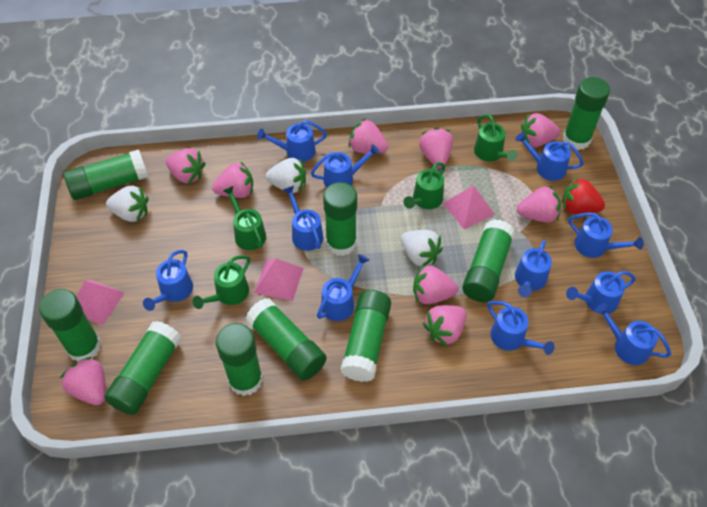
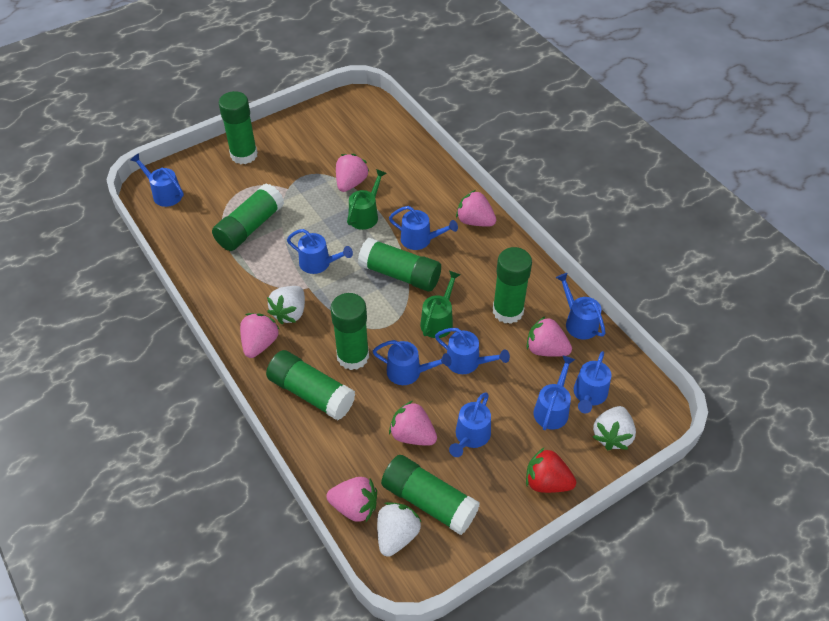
blue watering can: [143,250,193,311] [257,120,327,162] [283,186,324,251] [311,144,380,187] [317,254,370,321] [487,301,554,355] [515,132,584,181] [515,240,552,297] [566,271,636,314] [568,213,644,258] [595,303,671,365] = 11 -> [130,153,184,207] [287,229,353,274] [373,340,451,385] [389,206,458,250] [435,328,510,374] [449,392,491,457] [533,355,575,430] [556,273,605,340] [574,351,612,413] = 9
green glue stick: [39,289,101,361] [64,149,148,200] [104,321,182,415] [216,323,263,396] [246,298,327,381] [323,182,357,256] [340,290,391,382] [462,219,515,302] [563,77,610,150] = 9 -> [212,183,284,251] [219,91,258,164] [266,350,356,420] [330,293,369,370] [358,238,441,292] [381,455,480,535] [493,247,532,324] = 7
green watering can: [193,255,250,309] [223,186,266,250] [404,162,445,209] [474,114,518,162] = 4 -> [347,169,386,230] [420,271,461,338] = 2
pink pyramid: [76,280,125,325] [254,258,304,301] [443,185,495,229] = 3 -> none = 0
pink strawberry: [60,357,106,406] [166,148,206,184] [212,161,253,198] [349,119,388,154] [413,265,458,304] [419,127,453,168] [423,305,467,347] [517,186,561,223] [521,113,560,147] = 9 -> [240,313,280,358] [326,477,377,522] [336,154,369,192] [389,401,437,446] [456,190,496,227] [526,316,572,357] = 6

